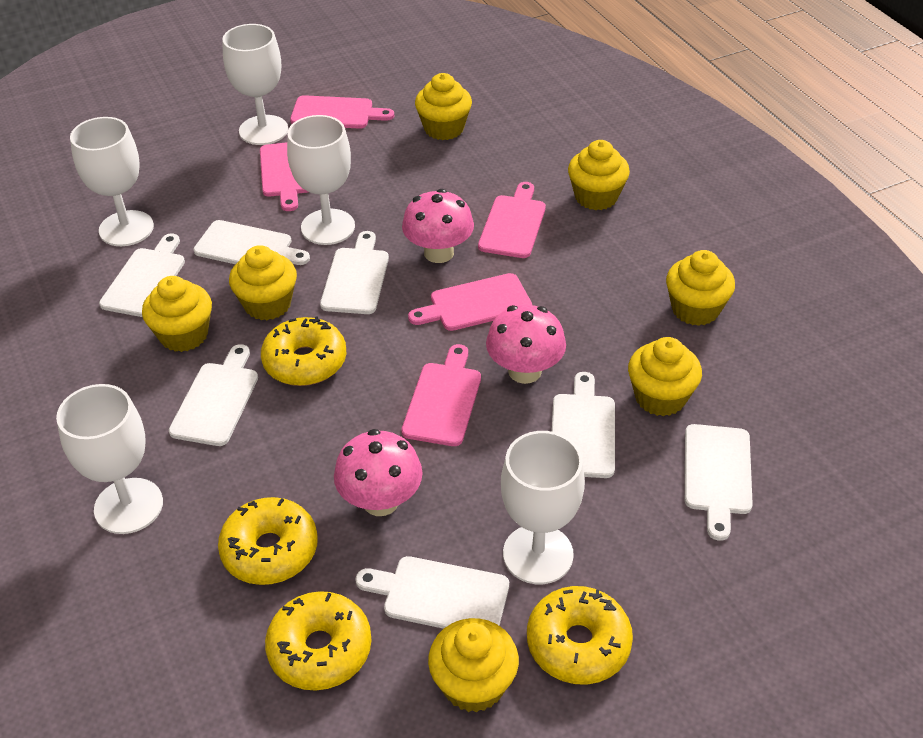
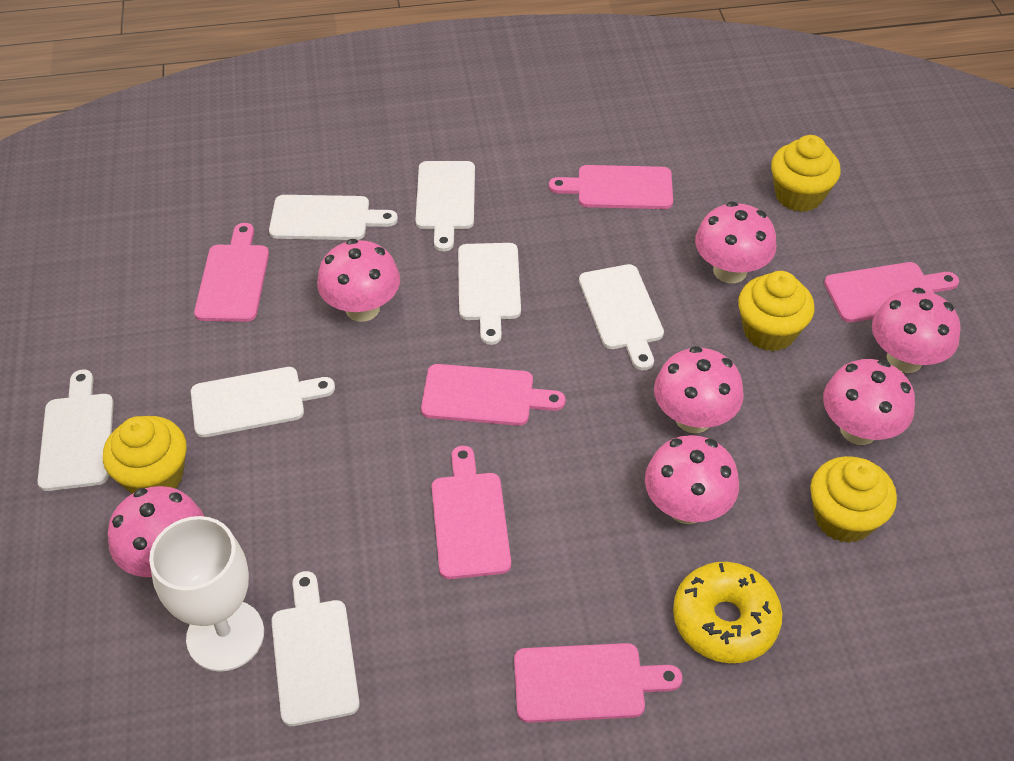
pink cutting board: [260,142,308,211] [290,95,394,129] [401,344,481,446] [408,273,532,331] [478,182,546,258] = 5 -> [194,223,269,322] [421,364,566,426] [432,446,511,579] [514,643,682,723] [549,165,673,209] [824,262,959,323] = 6
pink mushroom: [334,429,423,516] [402,189,474,263] [486,305,566,384] = 3 -> [108,486,204,577] [317,239,400,322] [645,435,739,524] [654,346,744,433] [695,201,776,283] [823,359,915,445] [872,288,961,373] = 7
white goblet: [56,384,163,534] [70,117,154,246] [222,24,288,145] [287,115,355,245] [501,431,585,584] = 5 -> [149,516,264,672] = 1
yellow cupcake: [142,276,212,352] [229,245,297,320] [415,73,472,140] [428,618,519,712] [568,140,630,210] [628,337,702,416] [666,250,735,326] = 7 -> [103,416,187,494] [738,271,815,351] [771,135,841,212] [810,456,897,543] = 4
yellow donut: [218,497,318,585] [261,316,346,386] [265,591,372,691] [527,586,633,685] = 4 -> [673,562,782,663] = 1

